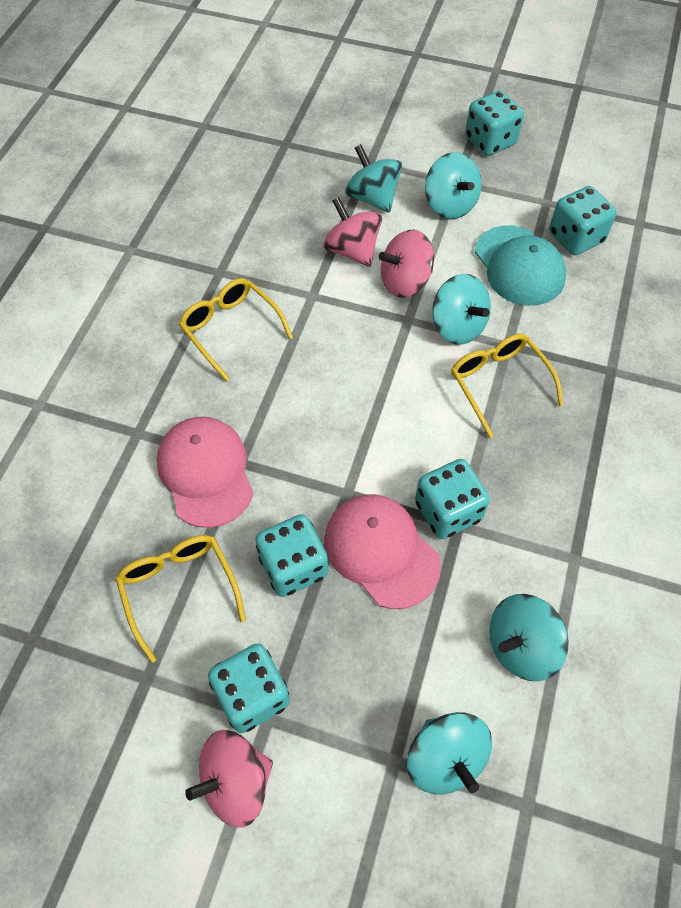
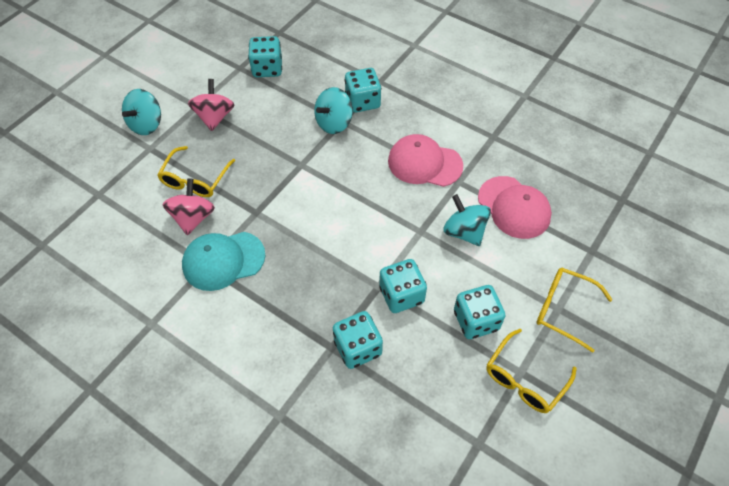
pink spinning top: [185,730,273,828] [323,197,382,267] [379,230,434,297] = 3 -> [162,178,215,235] [188,79,235,131] = 2
turquoise spinning top: [345,144,402,213] [407,712,492,794] [425,152,482,219] [432,274,491,345] [489,594,569,681] = 5 -> [122,89,161,135] [314,87,353,134] [443,194,491,246] = 3

